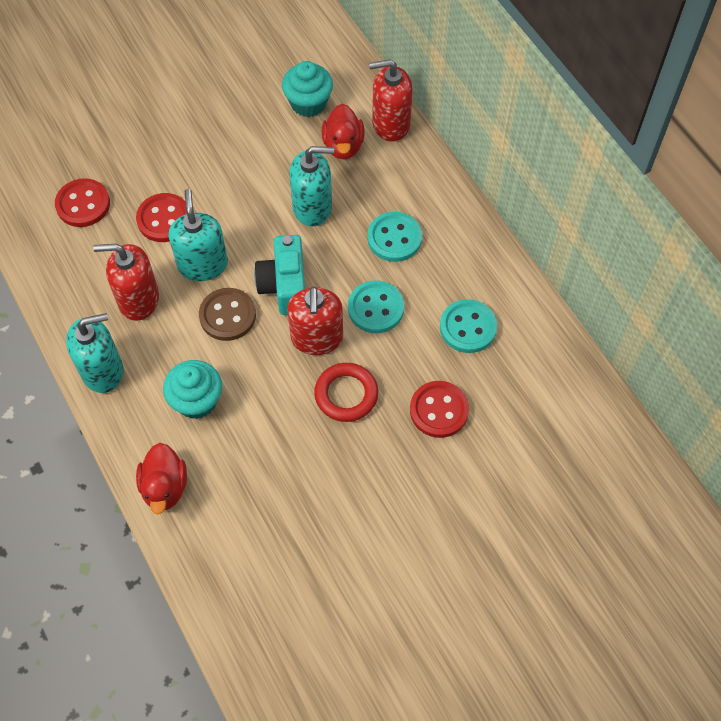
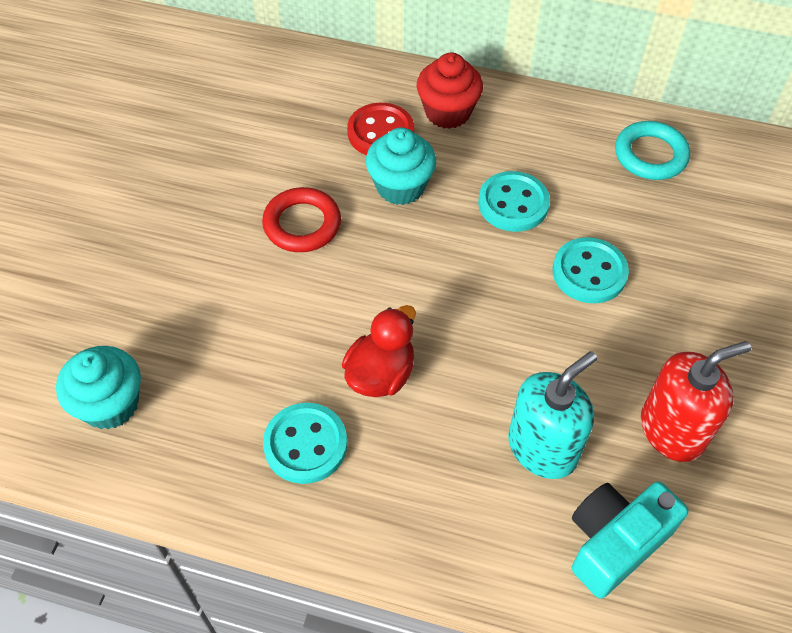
brown button: [199,288,256,341] = 1 -> none = 0
red button: [55,178,110,227] [136,193,187,242] [410,381,469,438] = 3 -> [347,103,414,155] = 1
red cupcake: none = 0 -> [417,53,483,129] = 1
red duck: [136,443,187,514] [322,104,365,159] = 2 -> [342,305,416,397] = 1
red soap dispenser: [93,243,159,321] [287,286,343,355] [369,59,413,142] = 3 -> [641,341,751,462] = 1
turquoise ring: none = 0 -> [615,121,690,180] = 1
turquoise soap dispenser: [66,313,124,393] [169,189,228,281] [289,146,334,227] = 3 -> [508,351,597,479] = 1

